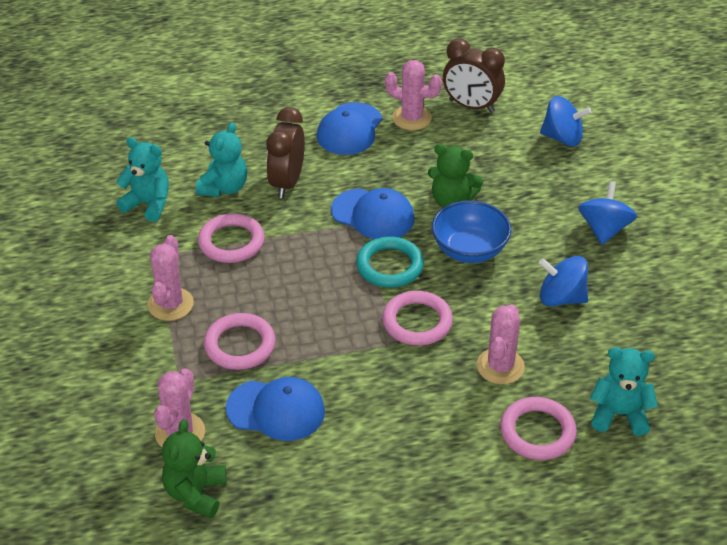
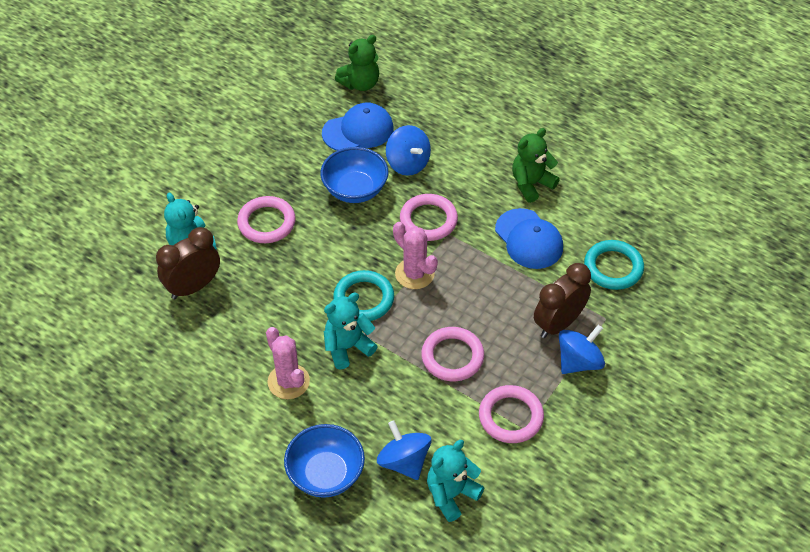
blue bowl: [432,200,512,263] = 1 -> [284,424,365,498] [320,147,389,203] = 2
blue cap: [226,377,325,441] [317,102,382,155] [331,188,415,239] = 3 -> [322,103,394,151] [495,208,563,269] = 2
pink cactus: [148,235,194,321] [154,368,205,447] [385,60,442,130] [477,304,525,384] = 4 -> [266,327,310,399] [393,222,438,289] = 2
turquoise ring: [356,236,424,288] = 1 -> [333,270,394,321] [584,240,644,290] = 2

